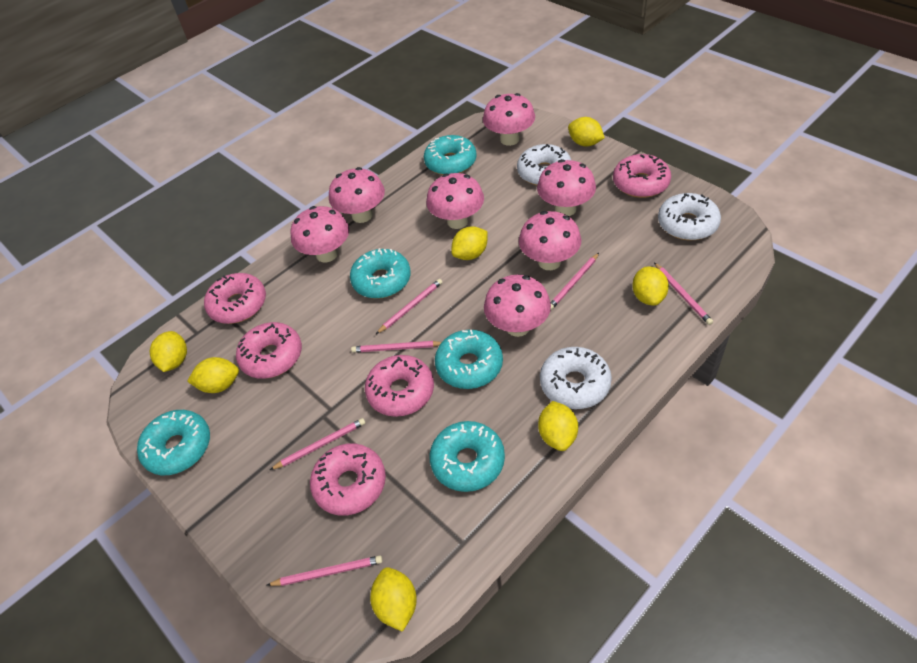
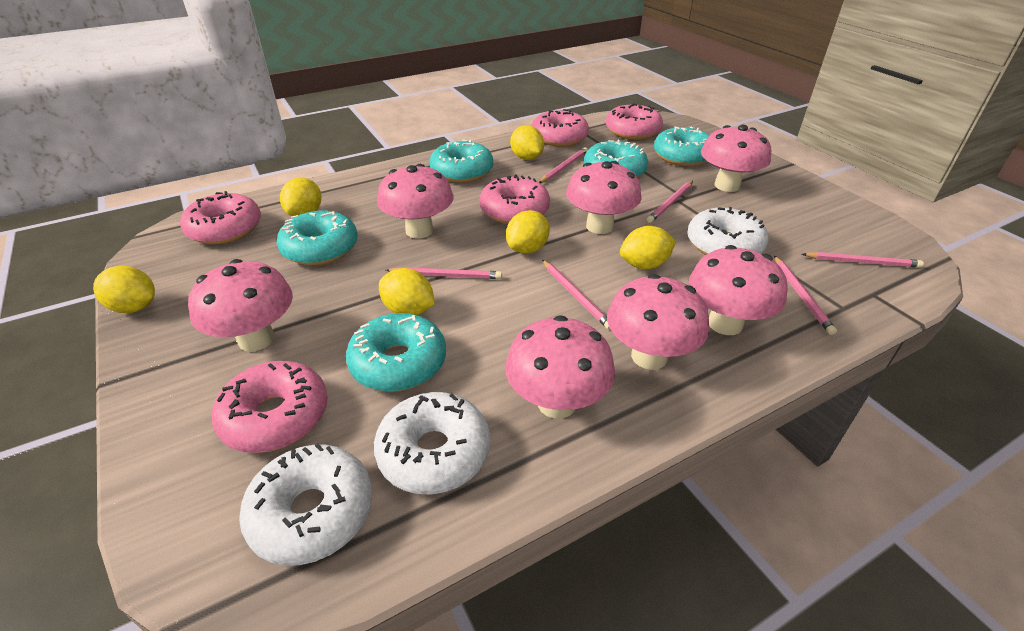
yellow lemon: [150,331,187,372] [187,357,239,393] [370,567,417,632] [451,226,487,260] [538,401,578,451] [568,117,605,146] [632,267,669,306] = 7 -> [93,266,155,313] [280,178,321,216] [379,268,435,315] [506,210,550,254] [510,125,544,160] [620,226,676,269] = 6

